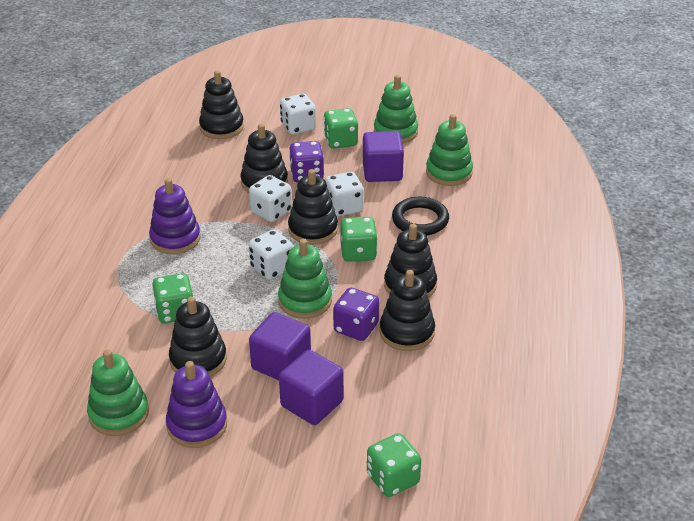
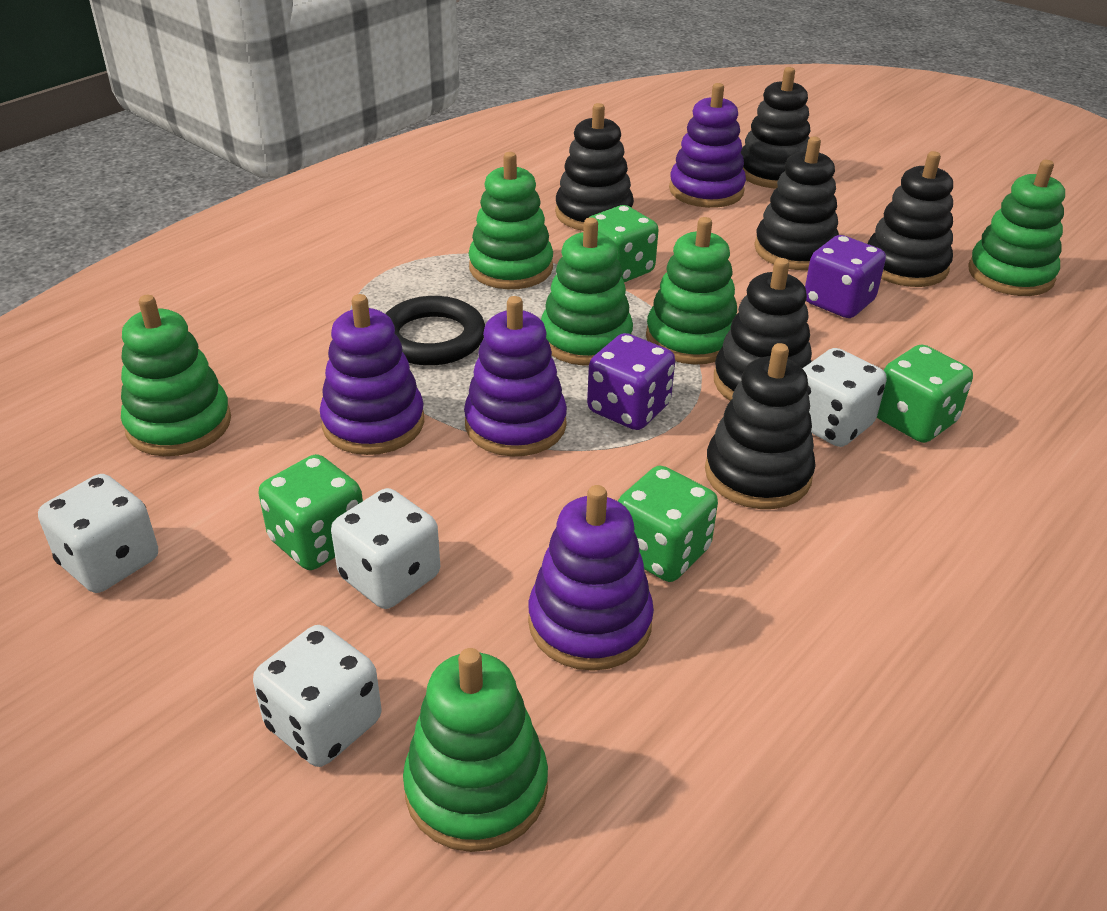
green stacking toy: [87,350,149,436] [278,239,332,319] [374,75,418,144] [426,114,473,186] = 4 -> [121,295,231,456] [403,648,548,852] [468,152,553,289] [541,217,633,365] [646,217,737,364] [968,160,1065,296] = 6
purple cube: [249,312,311,380] [279,350,344,425] [363,131,404,182] = 3 -> none = 0
purple stacking toy: [149,178,201,254] [166,361,227,448] = 2 -> [320,294,424,455] [464,296,567,457] [528,485,654,671] [669,83,746,208] = 4

